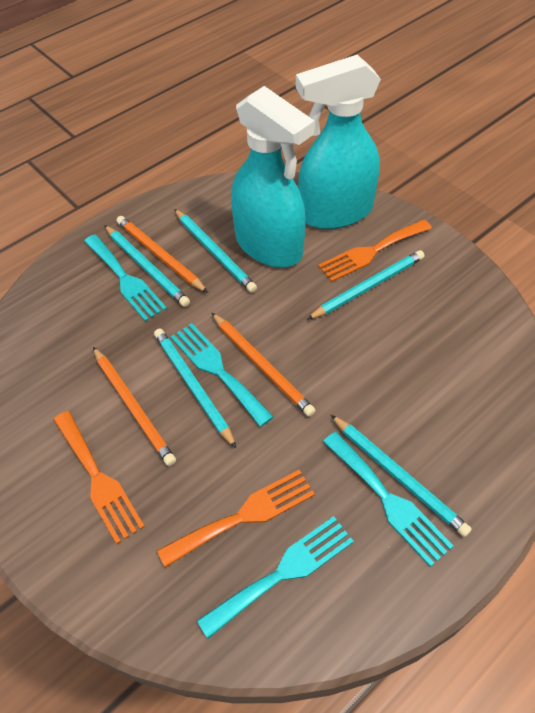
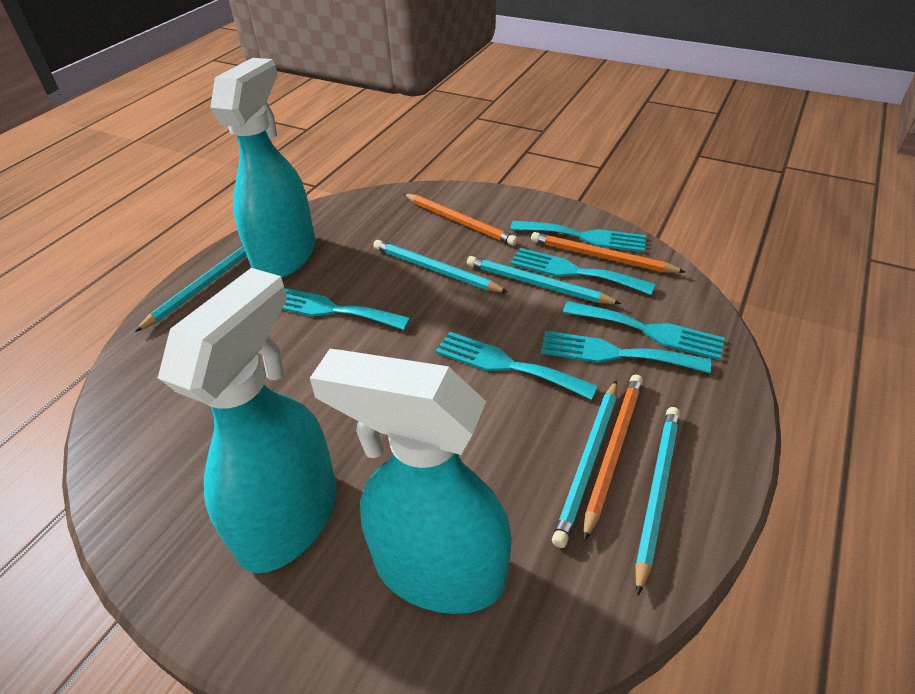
orange fork: [53,411,145,544] [157,470,315,568] [318,220,432,282] = 3 -> none = 0
turquoise fork: [84,235,167,321] [171,323,273,427] [197,516,354,639] [323,432,453,567] = 4 -> [282,288,411,330] [435,332,598,400] [510,221,646,252] [510,248,655,295] [541,331,711,373] [563,301,725,360] = 6
turquoise spray bottle: [231,86,315,267] [296,55,381,229] = 2 -> [158,268,337,573] [210,58,315,278] [310,349,512,614] = 3

